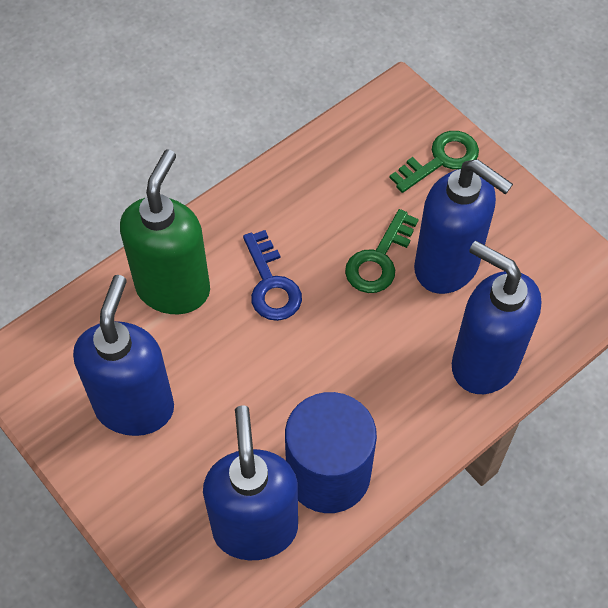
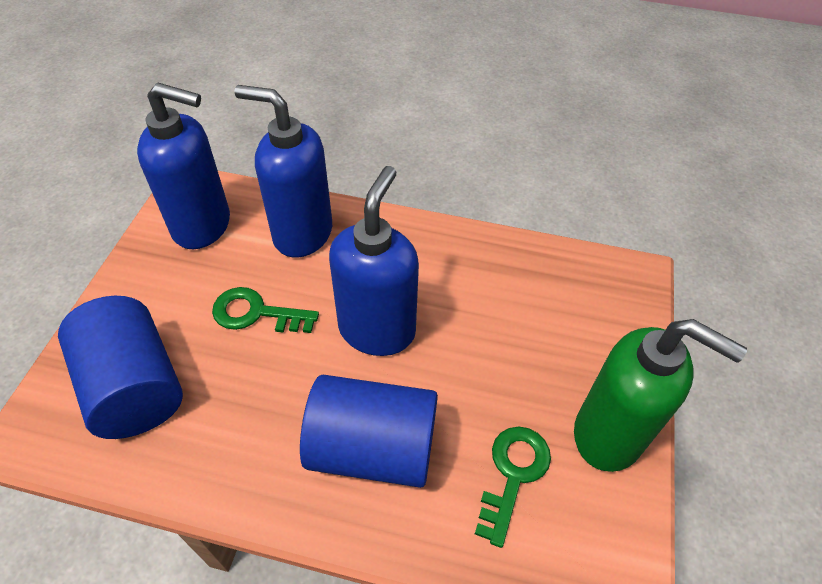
blue cylinder: [285,392,377,513] = 1 -> [58,296,183,439] [300,375,438,488] = 2
blue key: [243,230,302,321] = 1 -> none = 0
blue soap dispenser: [73,275,174,436] [203,405,298,560] [414,159,513,294] [452,241,541,394] = 4 -> [137,83,230,249] [235,85,332,258] [329,166,419,356] = 3

